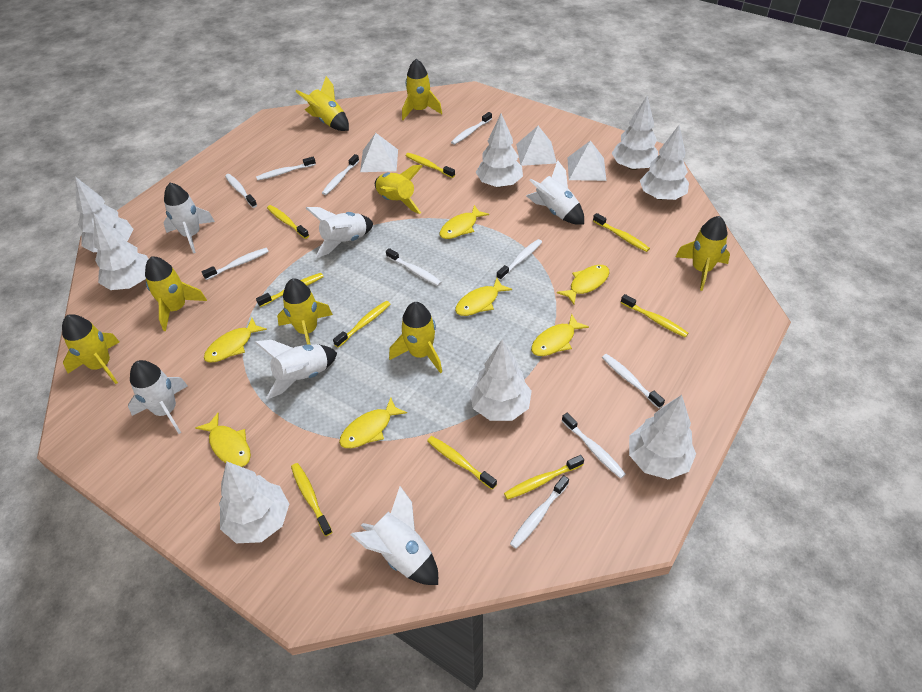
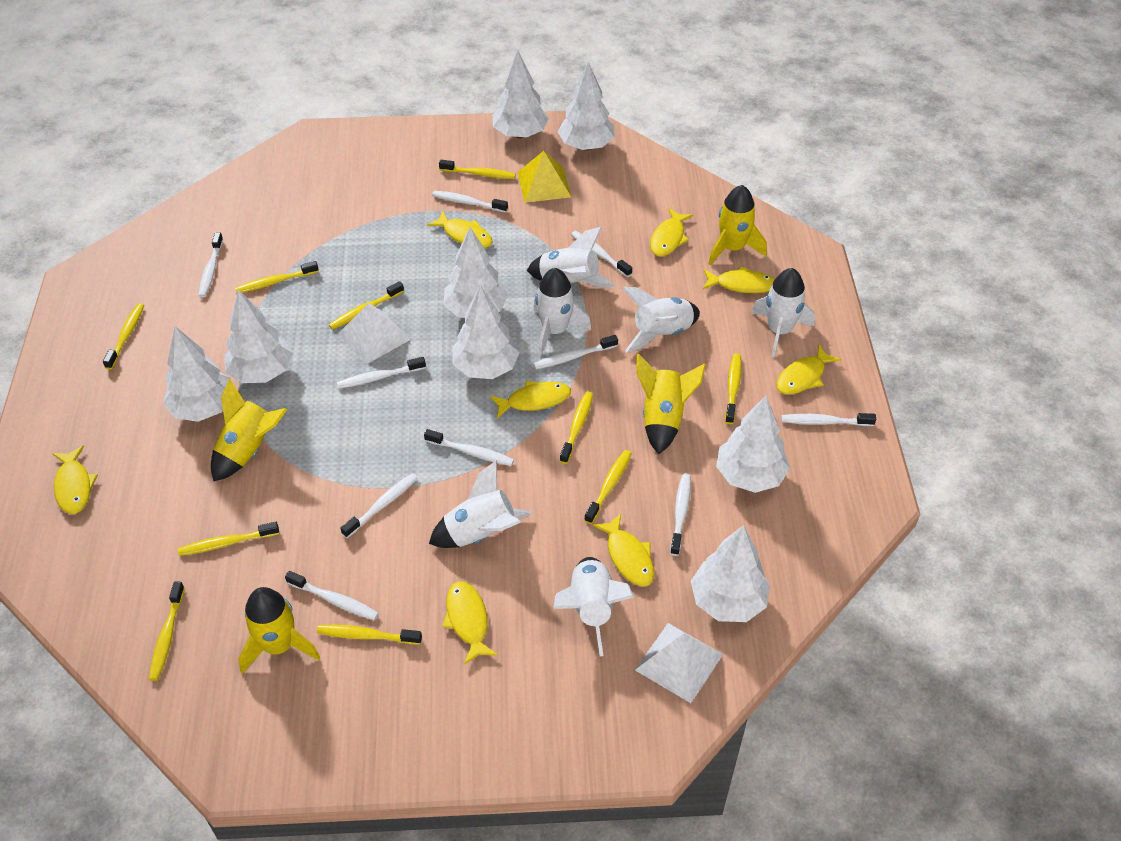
white pyramid: [360,133,398,172] [516,126,557,166] [567,140,606,181] = 3 -> [338,303,411,364] [635,623,723,703] = 2
yellow fish: [195,413,251,467] [204,318,267,362] [339,397,407,448] [440,205,489,239] [455,278,512,316] [531,313,589,356] [557,265,610,304] = 7 -> [52,446,98,514] [427,211,493,248] [442,581,498,665] [490,381,571,418] [593,514,654,587] [650,208,693,257] [703,266,775,293] [776,345,841,395] = 8
yellow pyramid: none = 0 -> [517,151,571,203] = 1
yellow rocket: [62,314,120,384] [145,256,207,331] [277,278,333,345] [295,76,349,131] [375,165,422,214] [389,302,442,373] [402,59,442,120] [676,216,730,291] = 8 -> [211,378,287,481] [238,587,320,674] [637,354,706,454] [708,185,767,265] = 4
yellow toothbrush: [256,273,324,307] [267,205,309,239] [291,463,332,536] [333,301,390,348] [406,153,455,178] [427,436,497,490] [504,455,584,500] [593,213,650,252] [621,294,688,337] = 9 -> [103,303,144,370] [149,581,185,681] [178,522,279,556] [235,261,319,293] [317,625,422,645] [329,281,404,330] [439,160,516,179] [560,391,593,464] [584,450,632,524] [725,354,742,424] = 10

